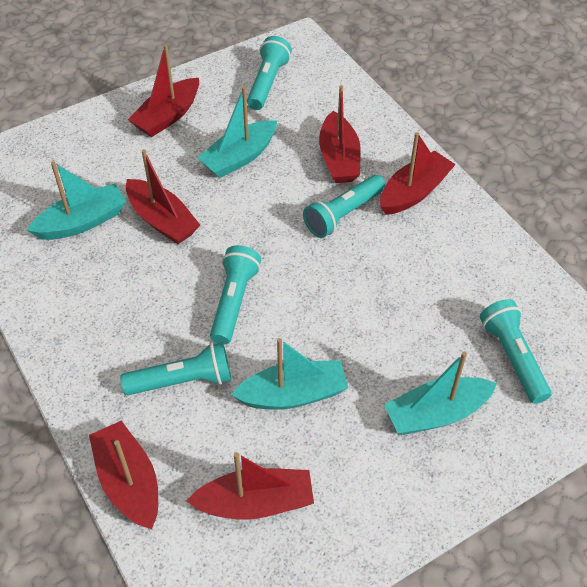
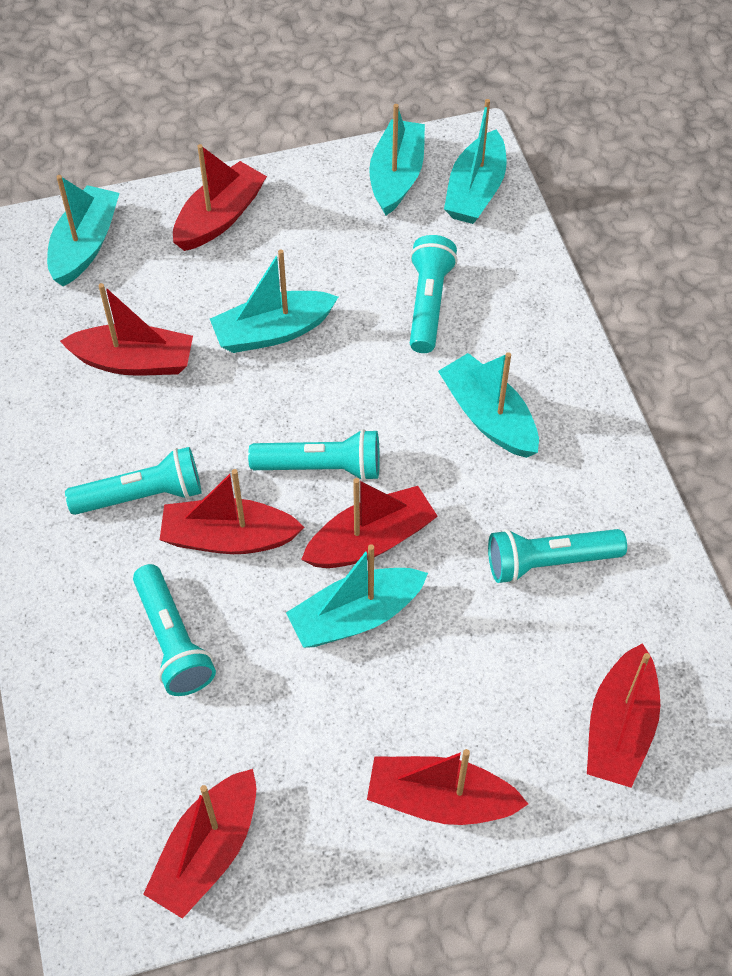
red boat: [89,421,158,529] [126,149,200,244] [128,44,199,137] [186,452,314,520] [319,85,361,183] [380,132,456,215] = 6 -> [60,283,193,376] [143,769,256,919] [160,469,304,554] [173,144,267,251] [301,478,438,568] [367,749,528,825] [587,643,660,788] = 7
turquoise boat: [27,161,127,240] [197,86,277,178] [231,338,348,410] [384,352,497,435] = 4 -> [47,175,120,286] [210,249,338,353] [286,544,428,648] [369,104,425,215] [438,352,539,458] [444,99,507,224] = 6

